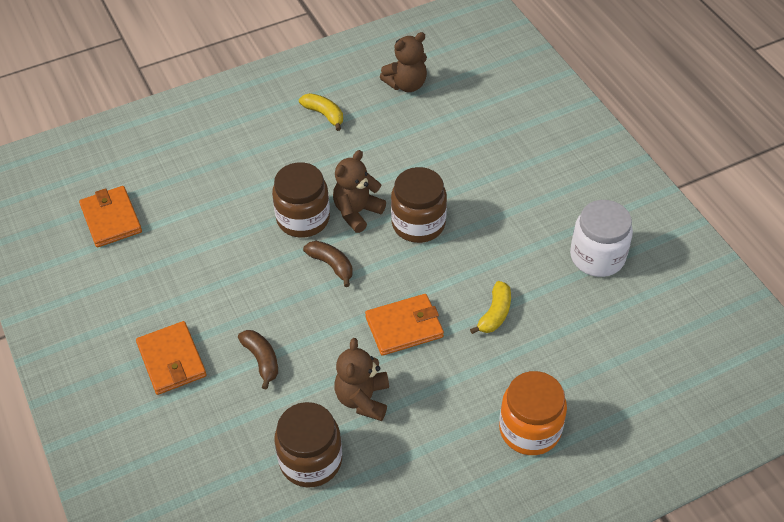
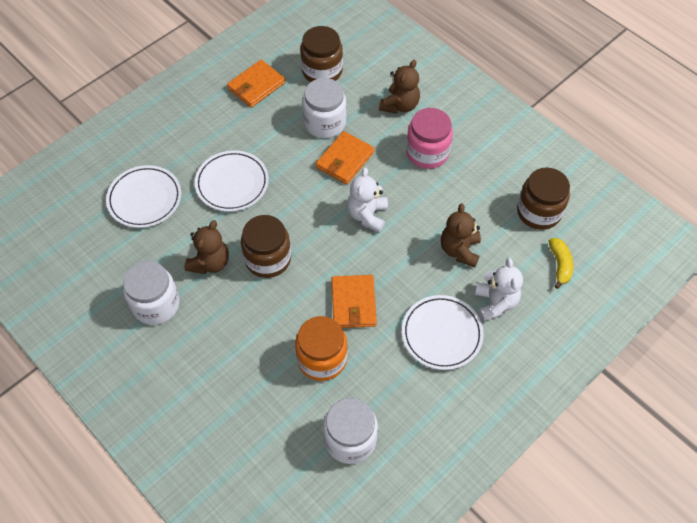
brown banana: [238,330,278,390] [303,241,353,287] = 2 -> none = 0
pink jar: none = 0 -> [406,108,453,169] = 1
white jar: [570,200,633,277] = 1 -> [123,261,180,325] [302,78,347,138] [323,398,378,464] = 3
white plate: none = 0 -> [106,165,181,228] [195,150,269,212] [402,295,484,370] = 3
white teddy bear: none = 0 -> [347,168,388,232] [475,258,523,321] = 2
yellow banana: [299,93,343,131] [470,281,511,334] = 2 -> [549,238,573,289] = 1

